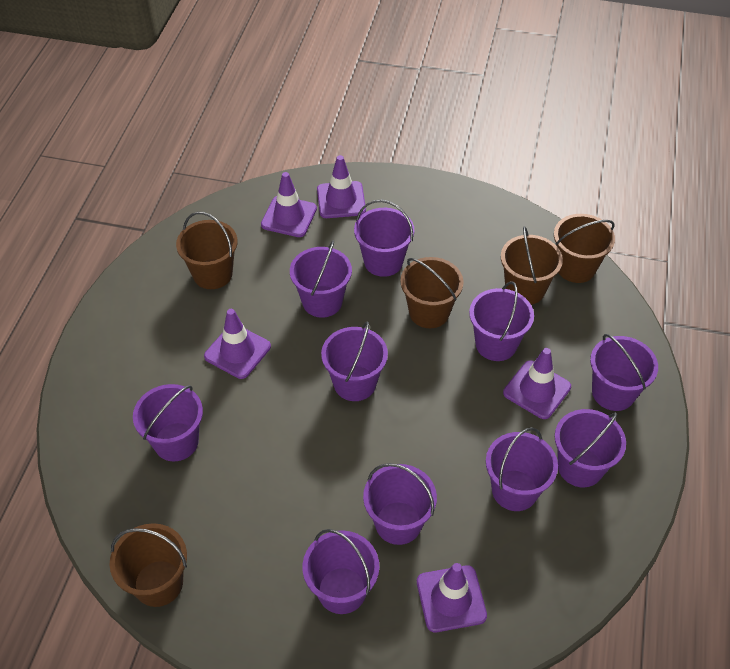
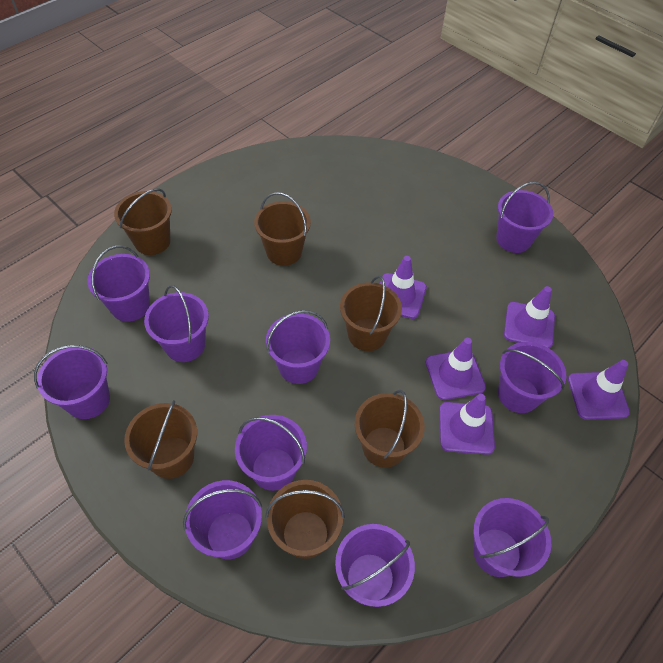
brown bucket: [110,523,187,607] [176,212,238,289] [400,257,463,328] [501,226,563,305] [554,214,615,283] = 5 -> [114,188,172,255] [124,400,197,479] [254,192,311,266] [265,480,345,559] [340,276,402,351] [355,390,425,468] = 6

